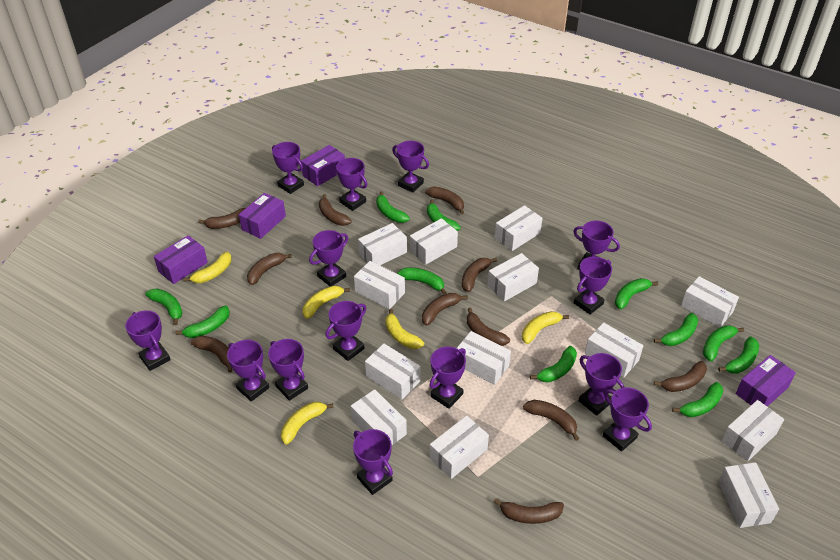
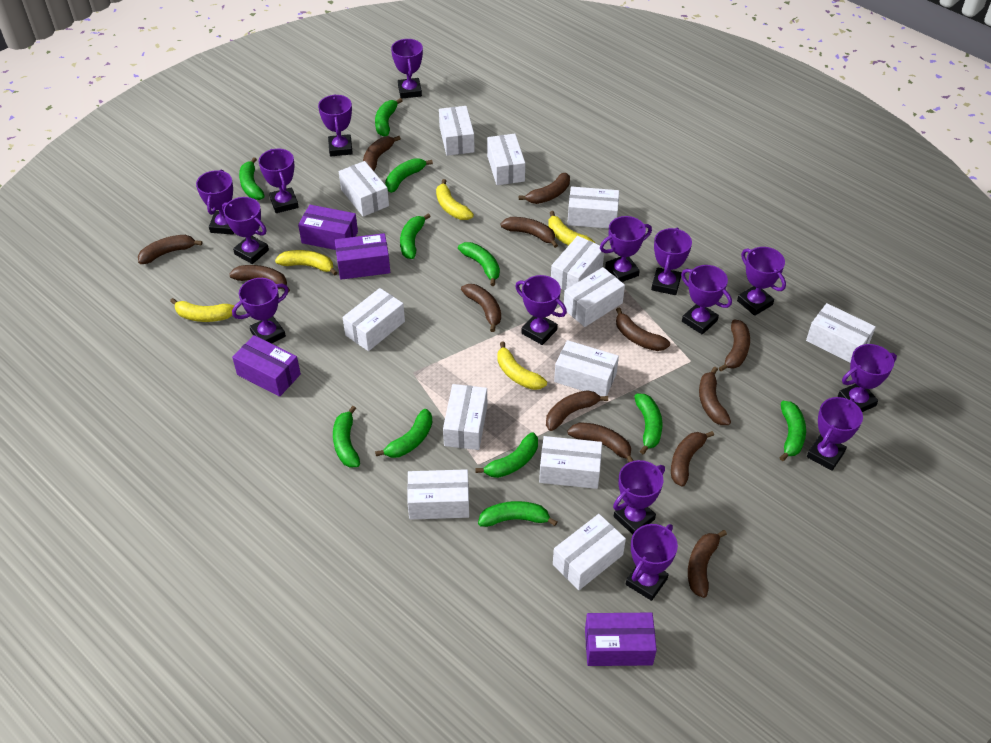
brown banana: [191,336,233,373] [198,208,246,229] [247,253,292,285] [319,194,352,226] [422,293,468,326] [425,186,464,215] [462,258,497,292] [467,307,510,346] [493,498,564,524] [523,400,579,441] [654,361,707,392] = 11 -> [138,235,202,264] [229,265,290,292] [363,136,401,171] [461,284,501,332] [501,217,558,248] [519,173,570,204] [546,390,608,431] [567,422,634,462] [616,308,670,351] [671,431,714,487] [688,530,727,598] [699,367,731,425] [719,319,750,371] = 13
purple trophy: [125,310,171,371] [227,340,269,402] [268,339,308,401] [272,142,304,194] [309,230,348,286] [325,301,366,361] [335,158,368,211] [353,429,393,495] [392,141,429,193] [429,346,466,409] [573,221,620,270] [574,257,612,315] [579,353,625,416] [603,387,652,452] = 14 -> [196,170,234,235] [222,197,269,264] [232,278,289,344] [259,149,299,213] [318,94,353,156] [391,39,423,99] [515,275,567,345] [600,216,652,282] [613,460,665,534] [626,524,678,601] [651,228,692,295] [681,265,732,334] [737,247,786,316] [807,397,863,471] [838,344,897,412] = 15

